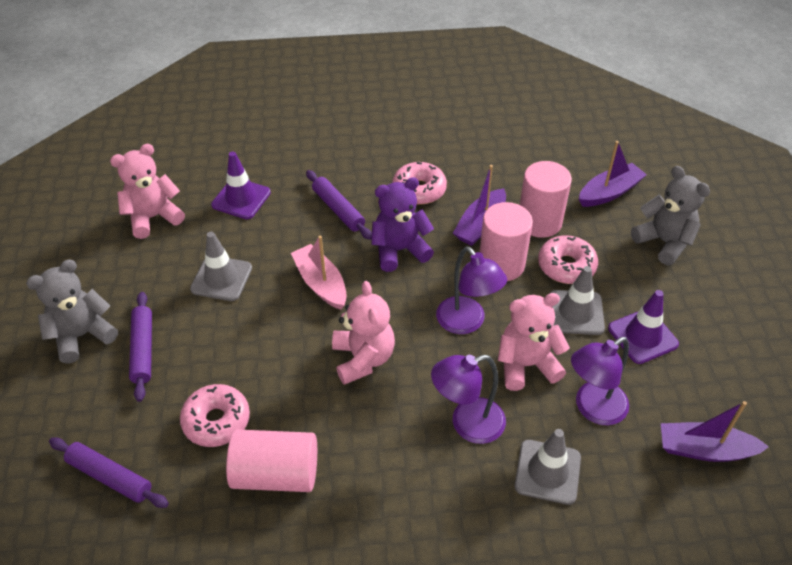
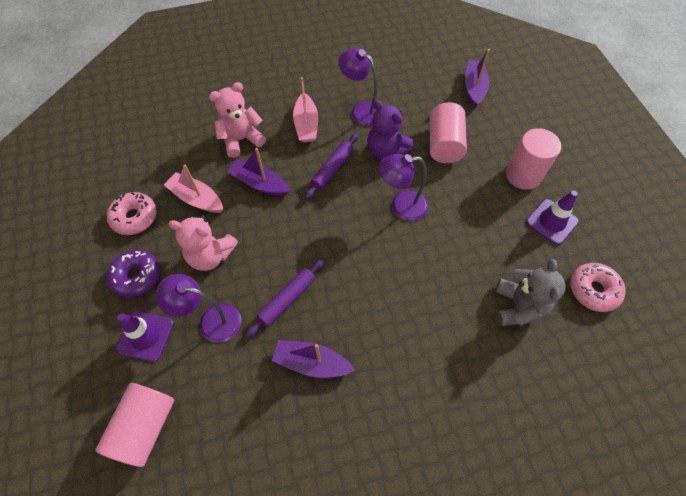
grey teddy bear: [26,259,118,364] [631,166,710,265] = 2 -> [495,259,565,326] = 1
grey traffic cone: [190,232,252,301] [514,429,581,505] [550,266,605,335] = 3 -> none = 0
pink boat: [291,236,347,310] = 1 -> [164,165,223,213] [293,77,318,143] = 2
pink donut: [180,384,250,447] [392,162,447,205] [538,235,598,284] = 3 -> [107,192,157,235] [570,263,626,312] = 2
pink teddy bear: [110,144,185,239] [332,281,395,385] [498,293,570,391] = 3 -> [168,215,238,271] [209,82,266,158] = 2
purple donut: none = 0 -> [107,250,160,298] = 1
purple rolling pin: [49,437,169,508] [129,292,152,402] [306,170,372,240] = 3 -> [245,259,324,338] [304,133,358,200] = 2

